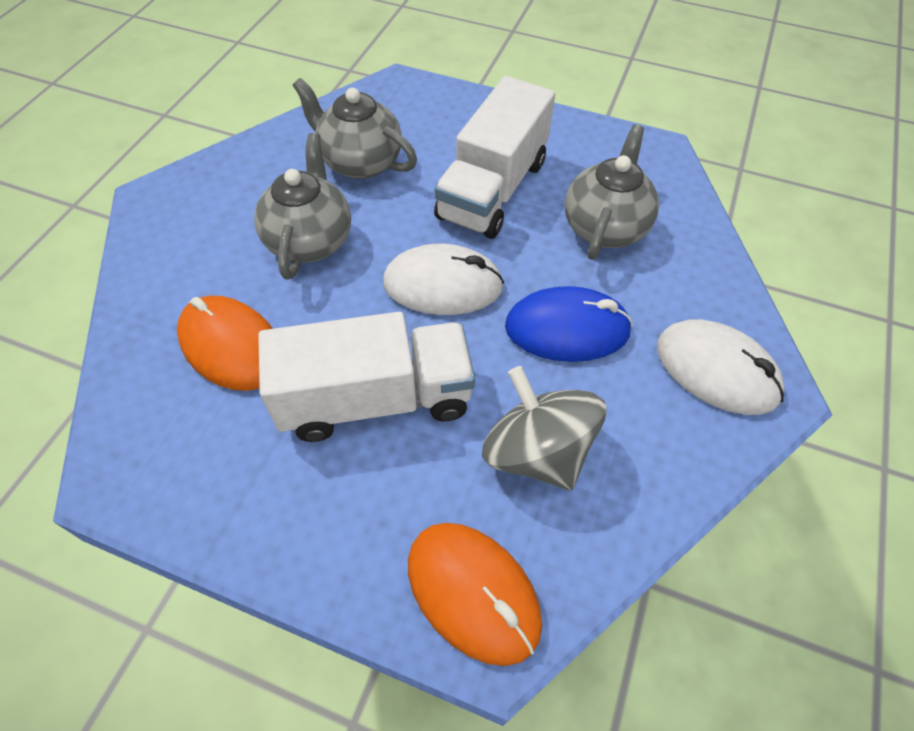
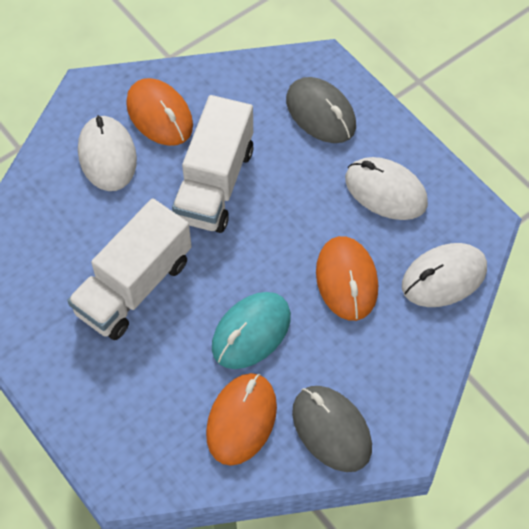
blue mouse: [505,286,633,362] = 1 -> none = 0
grey mouse: none = 0 -> [286,77,356,143] [292,386,372,472] = 2
grey spinning top: [482,366,606,490] = 1 -> none = 0
grey teapot: [254,133,351,280] [292,78,417,179] [565,125,659,260] = 3 -> none = 0
orange mouse: [177,296,273,391] [408,523,542,666] = 2 -> [126,78,193,146] [206,373,277,466] [316,236,378,321] = 3
turquoise mouse: none = 0 -> [212,292,291,369] = 1
white mouse: [383,244,504,315] [657,319,785,415] = 2 -> [78,115,137,191] [345,157,428,220] [402,243,487,307] = 3

